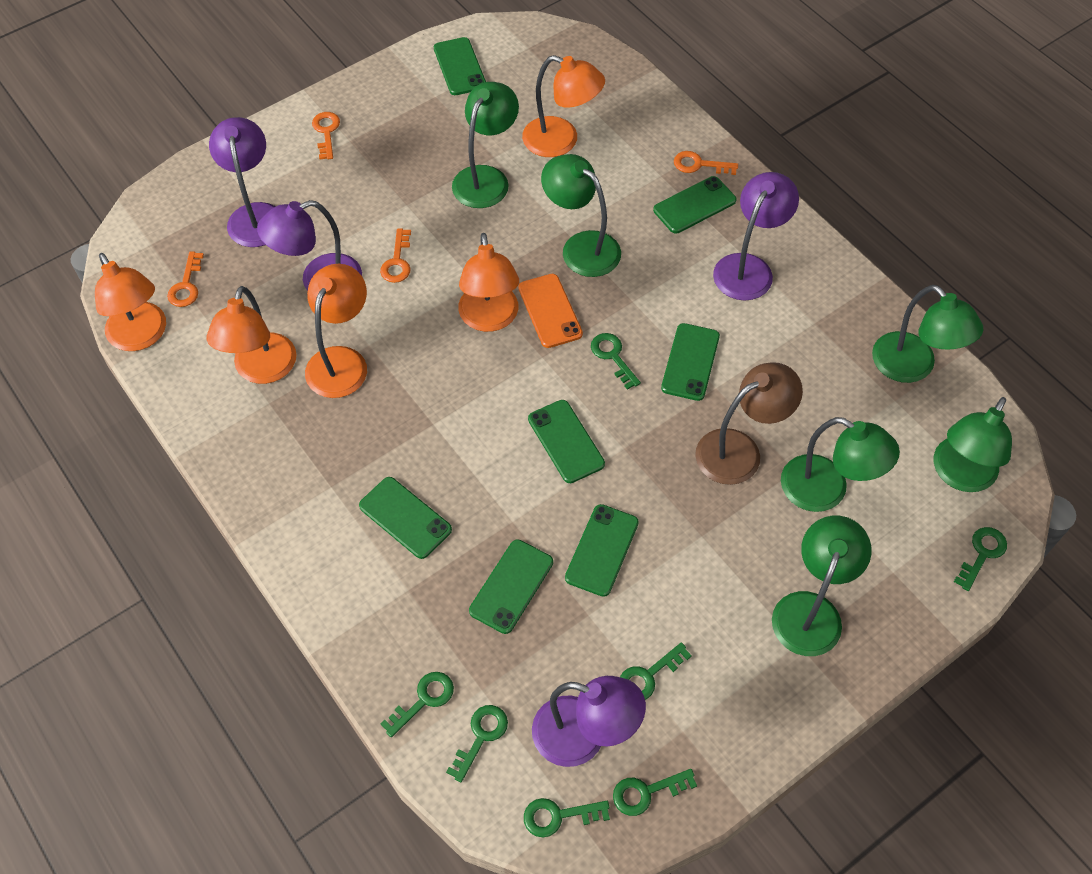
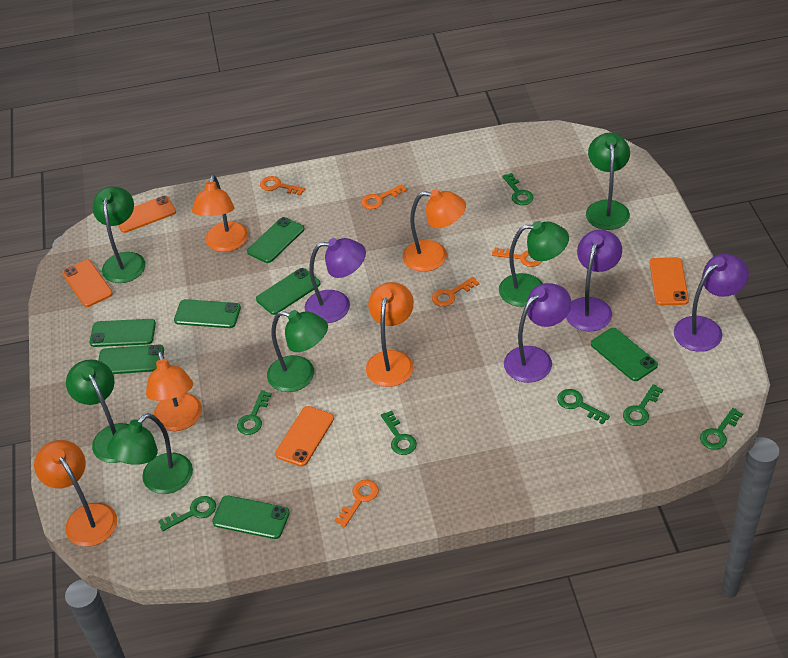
brown lamp: [695,362,803,485] = 1 -> none = 0
orange key: [167,252,204,307] [312,112,340,159] [380,228,411,283] [674,151,738,175] = 4 -> [260,176,305,196] [334,480,379,527] [361,184,407,209] [432,277,479,307] [492,247,542,267] = 5
orange phone: [518,274,583,348] = 1 -> [62,260,113,307] [118,196,176,233] [275,406,334,466] [650,257,689,305] = 4

